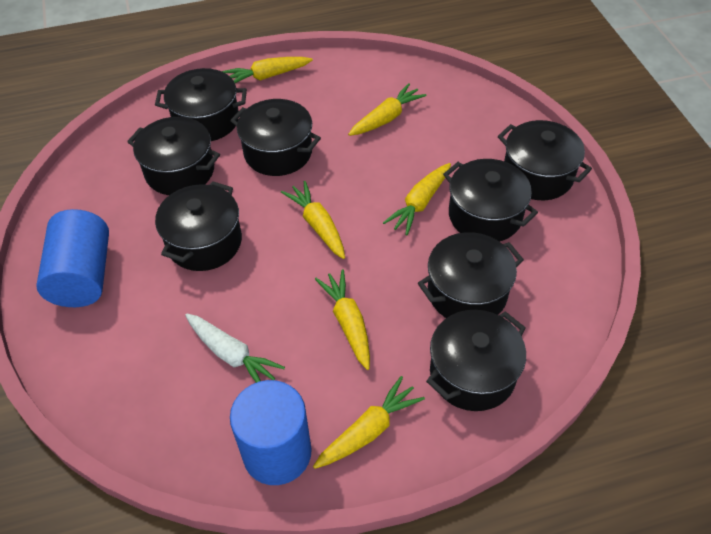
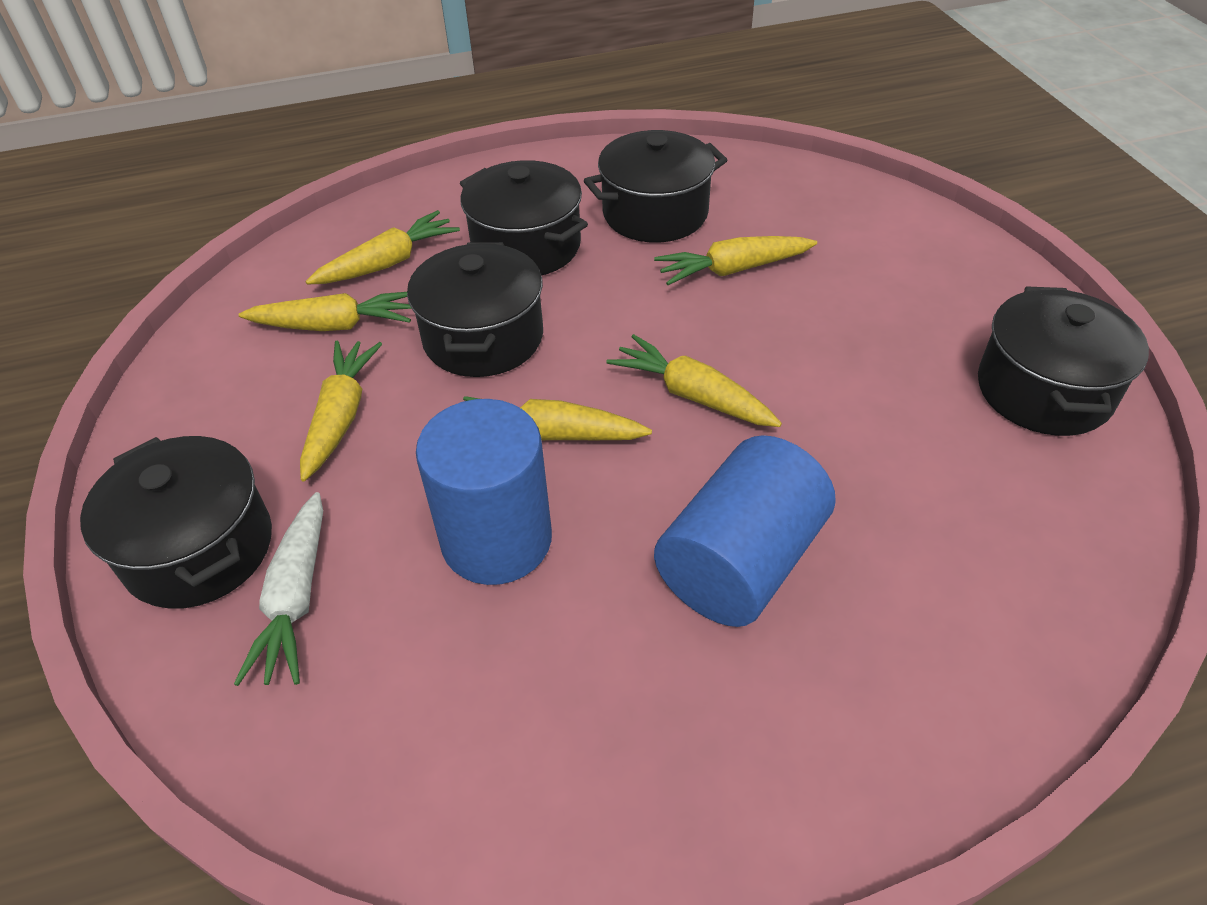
black pot: [127,117,220,195] [155,68,247,141] [155,181,242,271] [230,99,321,176] [418,232,524,318] [426,310,526,411] [443,159,538,242] [498,120,592,200] = 8 -> [80,436,272,609] [407,242,543,377] [460,160,588,276] [584,130,727,242] [978,286,1149,436] = 5

